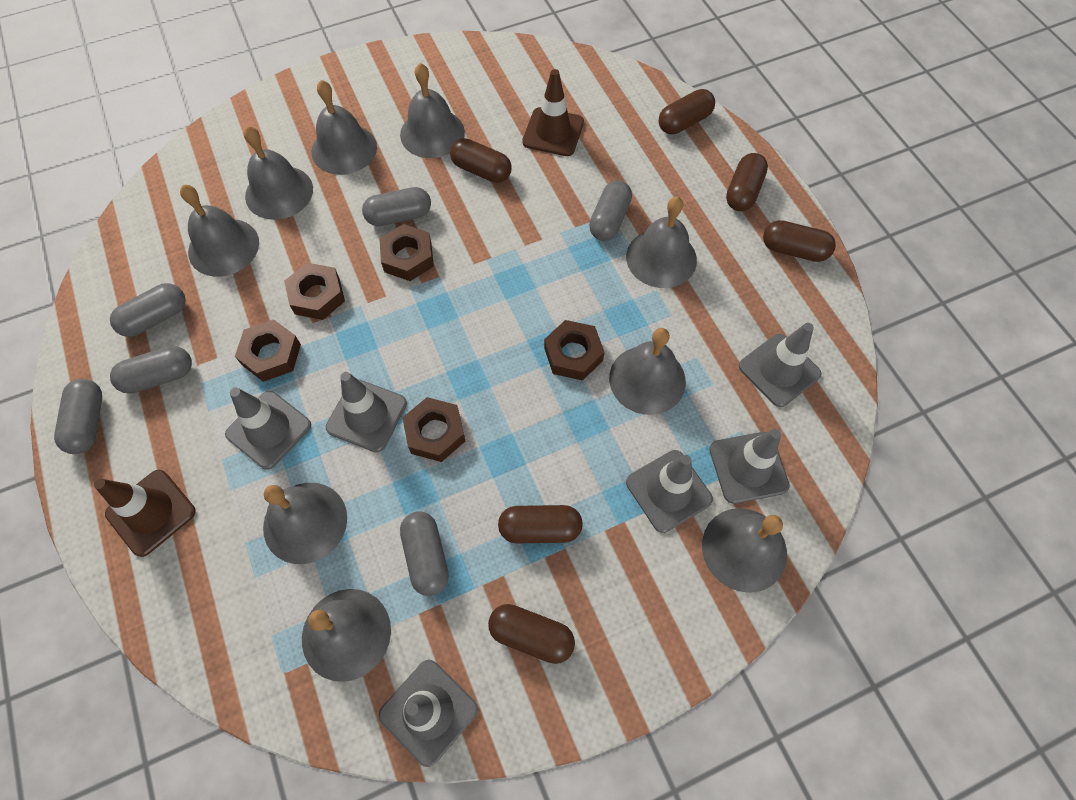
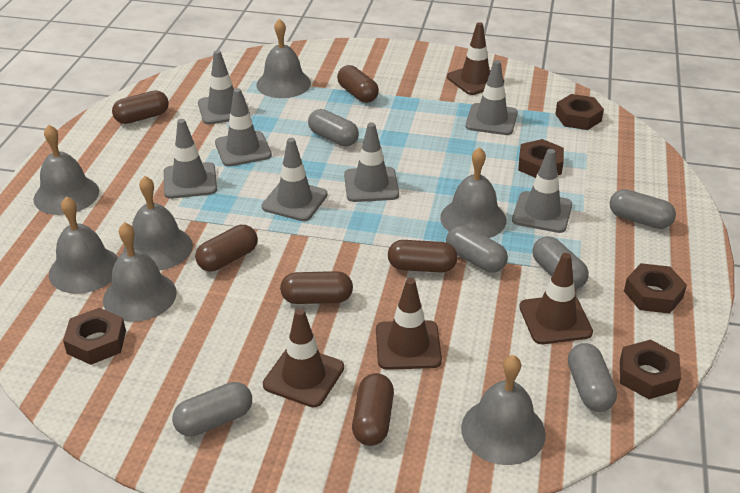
brown traffic cone: [94,470,196,557] [522,69,584,156] = 2 -> [263,308,344,408] [376,278,442,370] [447,22,504,95] [519,253,593,344] = 4
grey bell: [180,185,259,277] [244,126,313,220] [263,483,347,564] [302,589,391,682] [311,80,377,175] [400,63,465,158] [609,328,686,415] [626,197,697,288] [702,508,787,593] = 9 -> [33,125,99,215] [49,196,118,294] [103,222,177,322] [123,176,193,270] [256,19,311,98] [440,147,506,238] [461,355,546,465] = 7
grey traffic cone: [225,387,311,470] [326,372,407,452] [379,660,478,767] [626,450,713,533] [709,429,790,504] [739,323,822,407] = 6 -> [164,119,217,199] [198,50,250,124] [215,88,272,167] [262,138,328,221] [344,122,399,202] [465,60,518,135] [512,149,572,233] = 7

